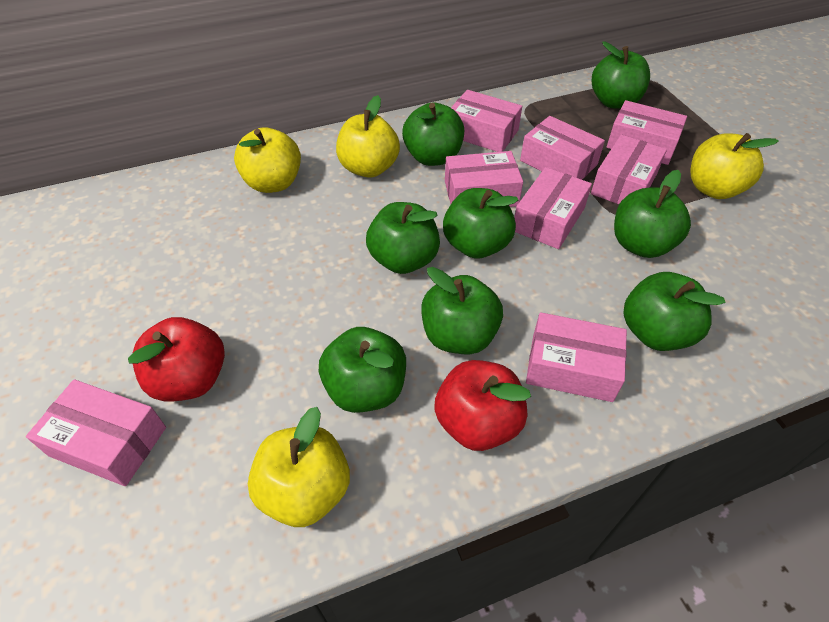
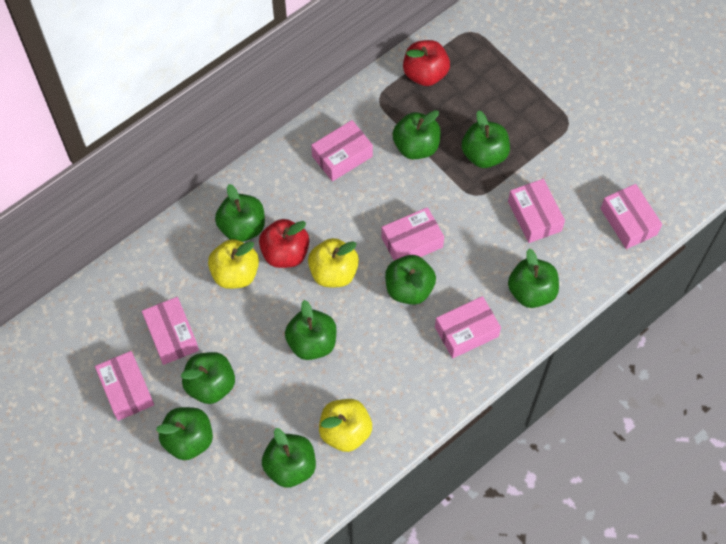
green apple: [319,327,406,413] [366,202,440,274] [402,102,464,166] [421,267,503,355] [443,188,519,259] [592,41,650,109] [614,170,691,258] [624,272,725,351] = 8 -> [156,407,213,460] [181,352,235,404] [215,184,265,242] [262,428,316,488] [285,300,336,360] [385,255,436,305] [392,110,441,159] [461,110,510,168] [508,249,559,308] = 9
pink box: [26,379,166,486] [445,151,523,207] [451,90,522,152] [514,167,592,249] [520,116,605,180] [526,312,627,402] [591,134,667,204] [607,100,687,165] = 8 -> [95,351,154,421] [142,297,199,365] [311,120,373,181] [381,207,444,261] [435,296,501,358] [508,179,565,243] [600,184,662,249] = 7
yellow apple: [234,127,301,193] [248,407,350,527] [336,95,400,178] [690,133,779,199] = 4 -> [208,239,259,289] [308,238,359,287] [319,399,372,452] = 3

